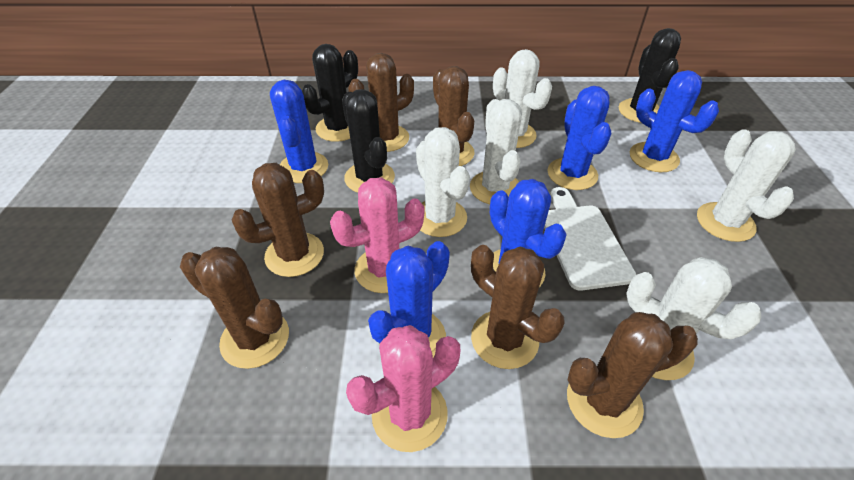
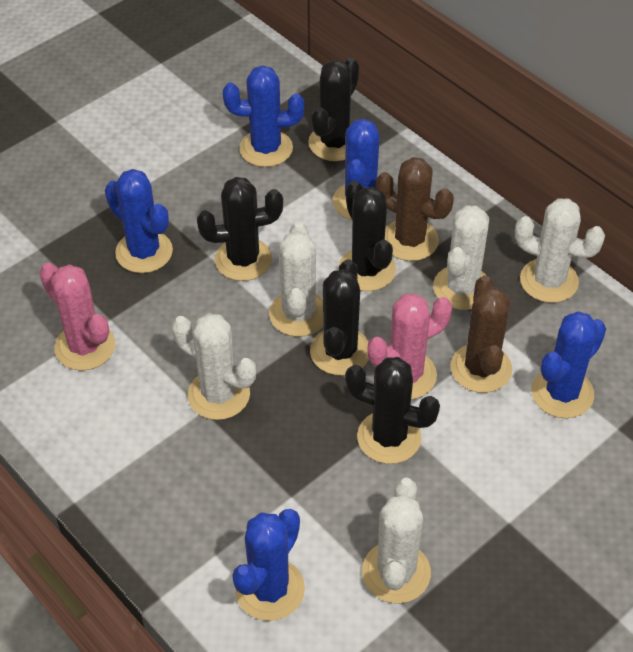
black cactus: [302,44,358,142] [342,89,395,193] [619,28,681,123] = 3 -> [197,177,283,281] [308,58,359,161] [310,259,369,375] [338,181,396,291] [345,357,440,464] = 5
brown cactus: [180,247,289,369] [232,163,324,277] [348,53,414,152] [433,66,475,166] [471,245,565,369] [567,312,698,438] = 6 -> [376,157,454,261] [451,276,512,393] = 2
white cutting board: [544,187,636,291] = 1 -> none = 0

